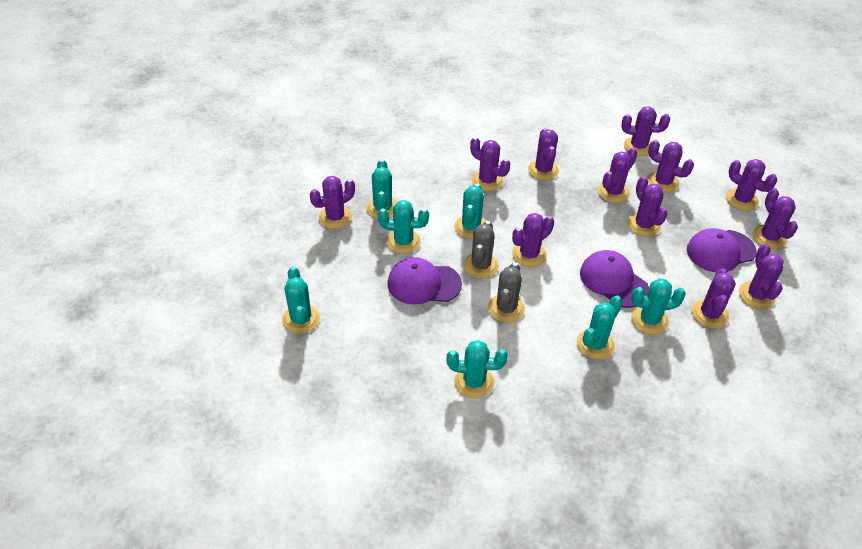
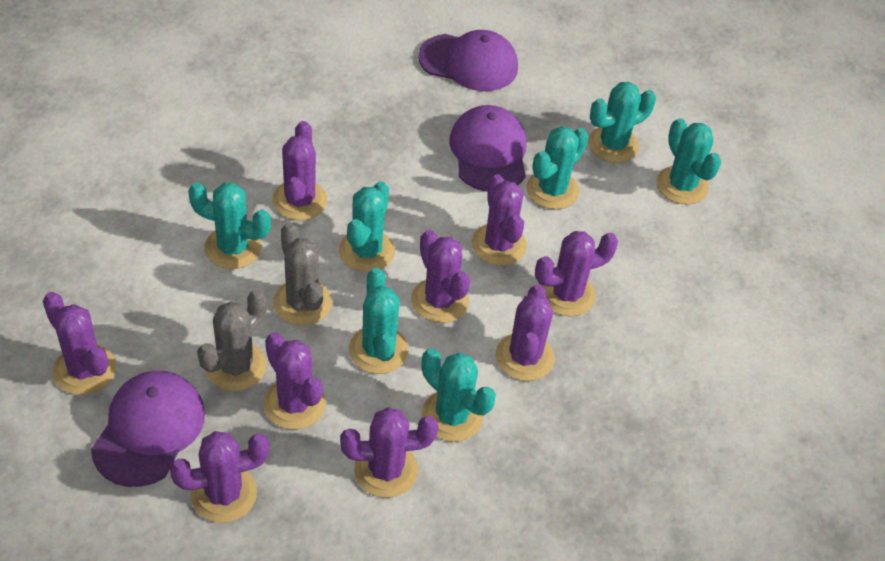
purple cactus: [310,176,355,229] [470,137,510,191] [512,213,554,267] [528,128,559,180] [598,148,637,203] [621,106,670,156] [627,176,667,237] [647,140,694,193] [691,268,736,328] [726,159,777,211] [739,244,784,309] [752,188,798,249] = 12 -> [43,292,117,395] [169,431,269,523] [263,332,326,430] [272,121,327,220] [340,407,438,498] [411,230,470,323] [471,174,527,266] [496,284,555,381] [535,231,618,316] = 9

